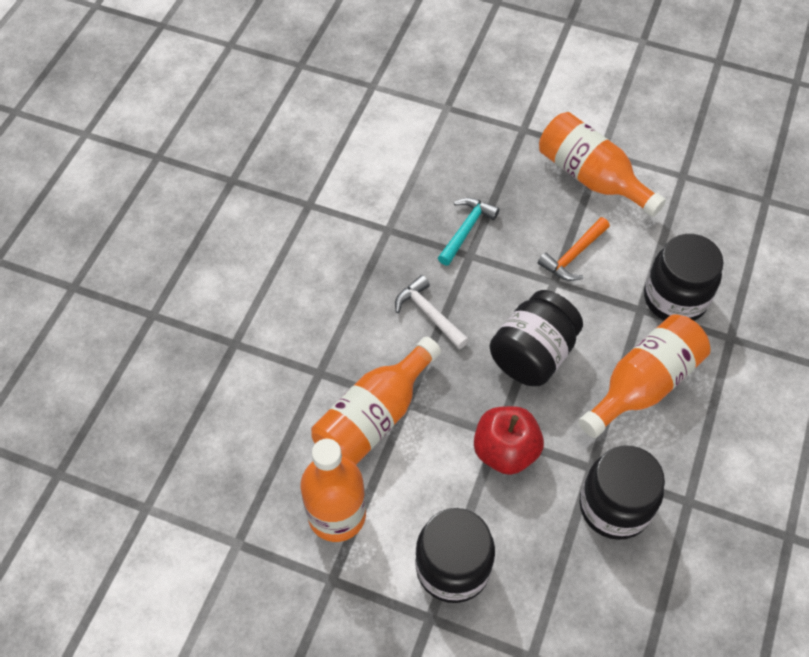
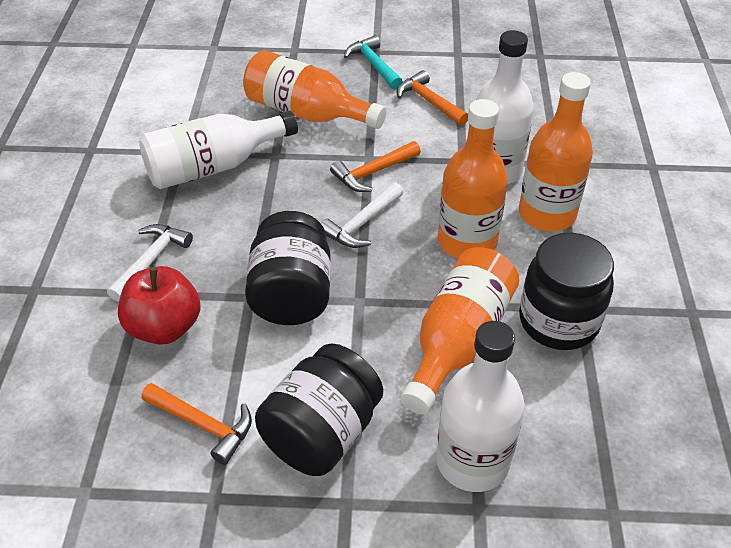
black jar: [415,508,495,603] [490,290,583,386] [579,445,665,540] [644,234,724,321] = 4 -> [245,211,331,325] [255,343,383,476] [519,233,614,350] = 3
orange hammer: [538,217,610,281] = 1 -> [141,383,252,465] [330,141,421,192] [397,70,468,126] = 3
white bottle: none = 0 -> [139,111,298,189] [436,321,525,492] [476,30,534,184] = 3
white hammer: [395,275,469,349] = 1 -> [107,224,193,302] [321,182,403,248] = 2

